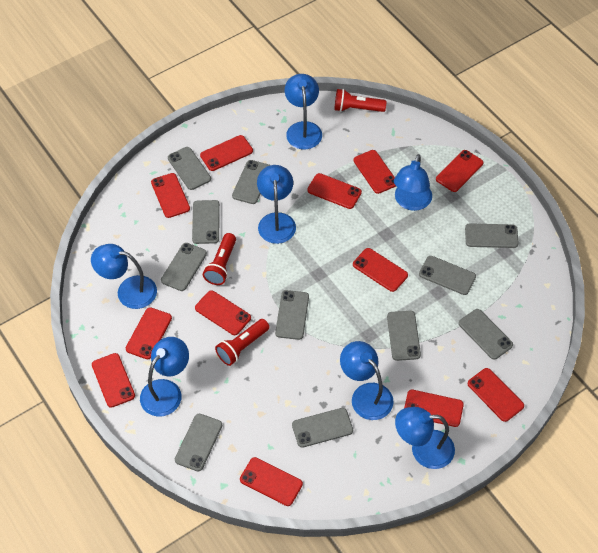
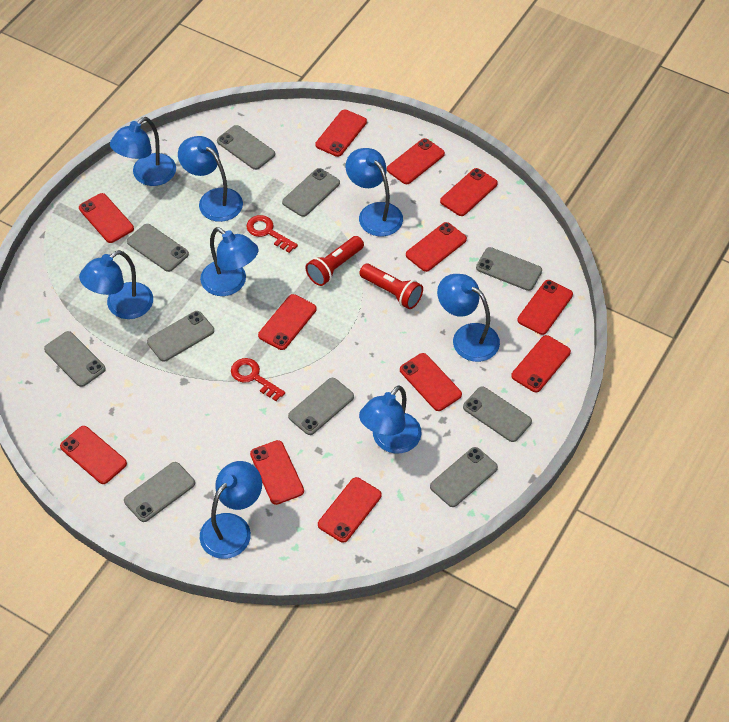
blue lamp: [91,244,157,309] [140,337,189,417] [257,165,296,244] [285,74,322,149] [340,341,394,420] [394,154,432,211] [395,407,455,469] = 7 -> [79,250,153,319] [110,117,176,186] [178,136,243,222] [200,227,258,296] [200,461,262,559] [345,148,403,236] [359,385,422,454] [437,274,500,362] = 8
grey phone: [161,243,207,291] [168,147,211,190] [175,414,222,471] [192,200,220,244] [232,160,270,204] [275,290,309,340] [292,408,353,448] [387,311,421,361] [419,256,476,295] [459,309,513,360] [465,223,519,248] = 11 -> [44,331,106,387] [124,462,195,522] [127,224,189,272] [147,311,214,362] [217,125,275,170] [282,168,340,217] [288,378,354,435] [430,447,498,507] [463,386,532,442] [476,247,542,291] = 10
red flashlight: [203,233,236,285] [215,319,270,366] [334,89,386,112] = 3 -> [305,236,364,286] [359,264,423,309] = 2
red key: none = 0 -> [231,358,285,401] [246,215,298,253] = 2

